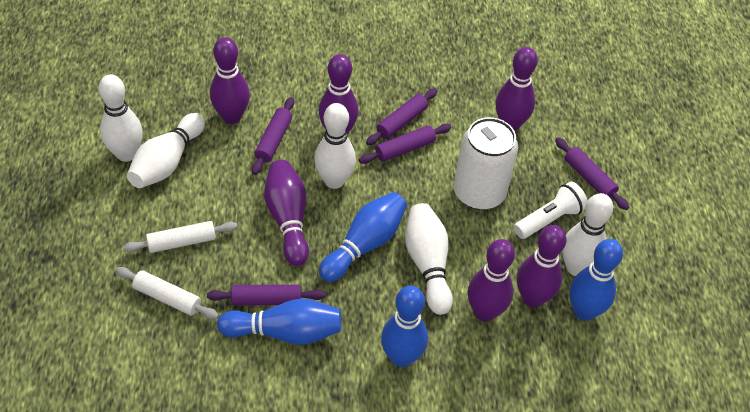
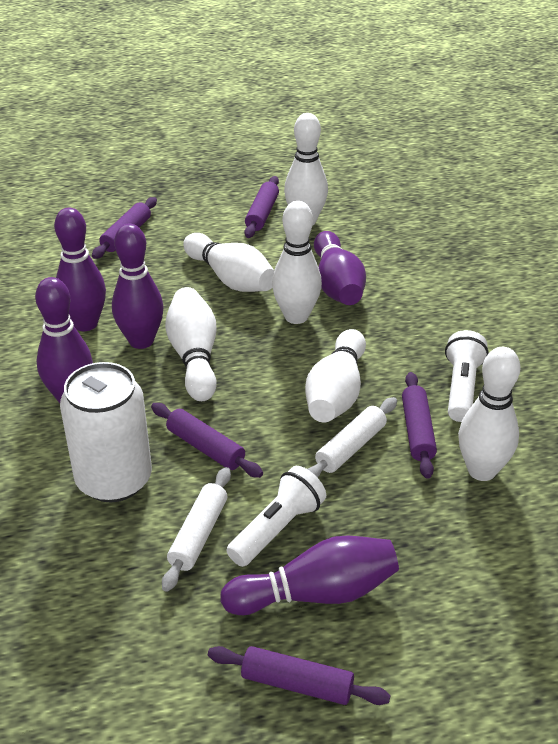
blue bowling pin: [217,298,342,345] [319,192,407,282] [381,286,428,367] [569,239,623,321] = 4 -> none = 0
purple bowling pin: [210,37,250,124] [264,160,309,266] [319,54,358,135] [468,239,515,322] [496,47,538,131] [517,225,566,308] = 6 -> [35,277,93,403] [54,208,106,331] [112,224,164,349] [220,535,399,615] [314,231,366,305] = 5
white bowling pin: [99,74,143,162] [127,113,205,188] [314,103,356,189] [405,203,453,315] [562,193,613,276] = 5 -> [165,287,217,401] [183,233,274,292] [272,201,322,324] [284,113,328,226] [305,329,366,422] [458,347,520,481] = 6
white flashlight: [514,182,588,239] = 1 -> [226,466,326,567] [445,330,489,422] = 2

